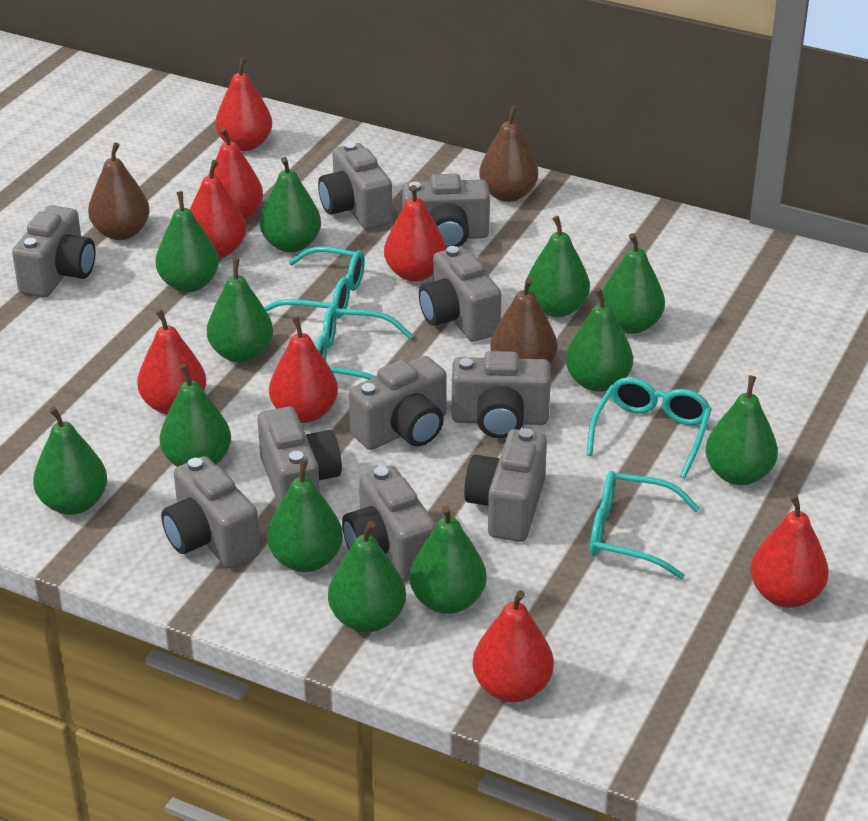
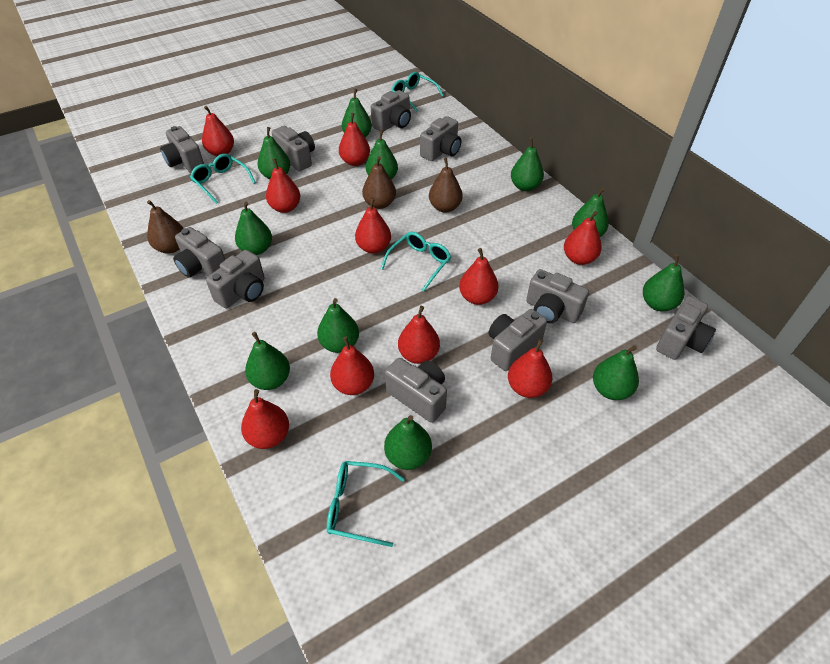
green pear: [33,407,107,515] [156,191,219,292] [160,364,231,467] [207,258,273,363] [260,157,321,253] [267,459,343,572] [328,521,406,632] [409,505,487,614] [527,216,590,317] [566,288,633,392] [602,233,665,334] [705,375,778,485] = 12 -> [235,202,272,255] [245,332,290,390] [258,127,290,179] [317,298,359,353] [342,89,372,138] [366,130,398,180] [384,415,432,470] [511,138,544,191] [572,187,609,237] [593,345,639,400] [643,254,684,311] = 11
red pear: [137,309,206,414] [190,160,246,258] [208,128,263,220] [215,57,272,151] [269,316,338,423] [384,185,446,282] [473,590,554,702] [750,494,829,608] = 8 -> [202,106,234,156] [241,389,289,449] [266,158,300,213] [330,337,374,395] [339,113,370,166] [355,198,391,254] [398,306,440,364] [459,248,498,305] [508,339,552,398] [564,211,602,265] = 10

